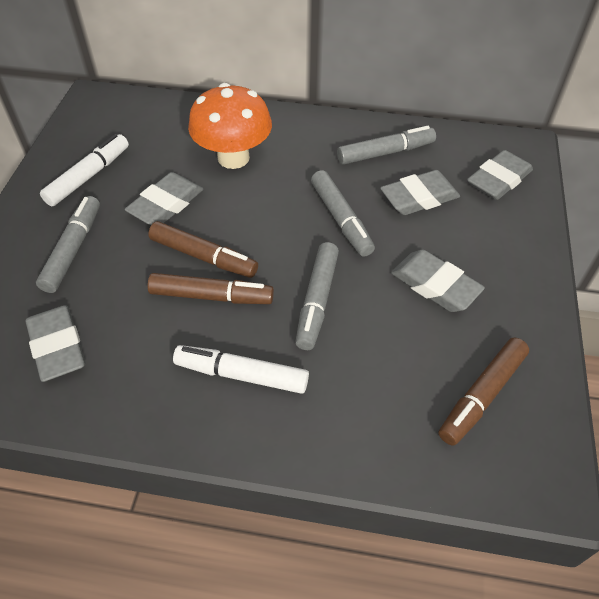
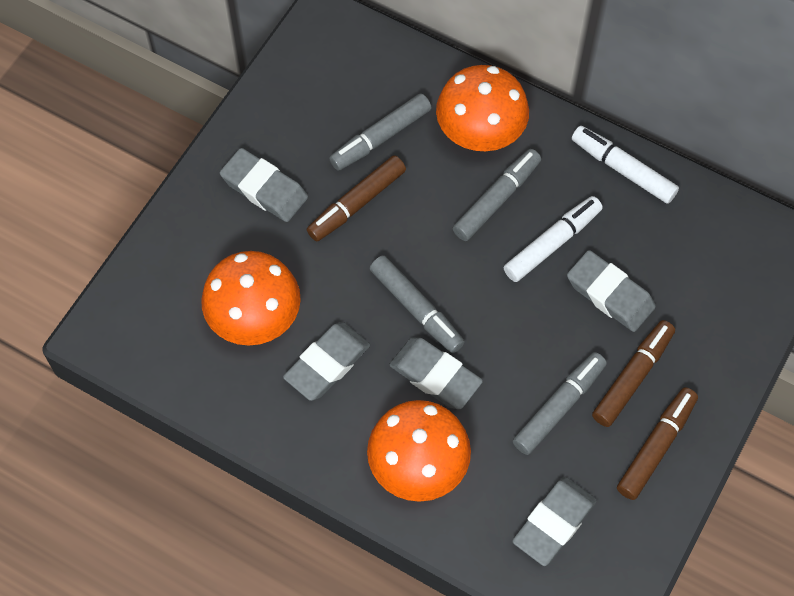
orange mushroom: [188,83,272,169] = 1 -> [201,251,301,346] [367,400,471,502] [436,65,529,151] = 3

